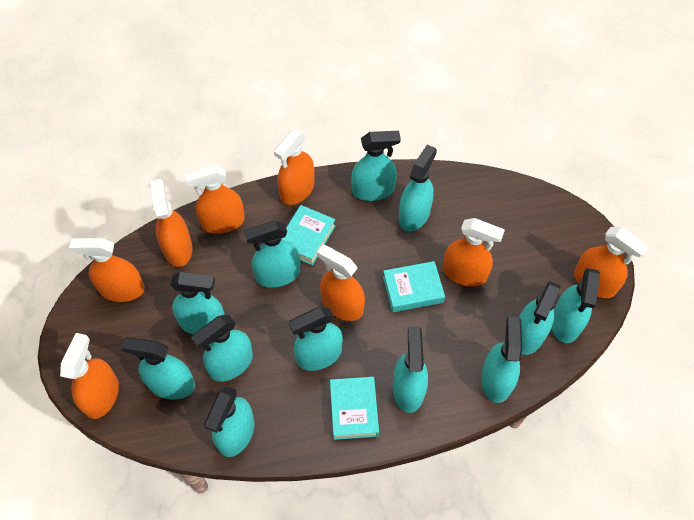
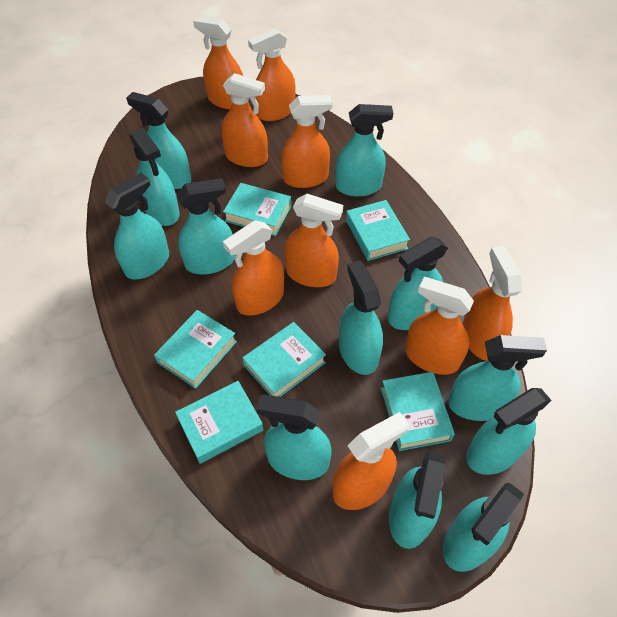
orange spray bottle: [60,333,119,419] [69,238,145,302] [150,179,193,267] [184,165,245,234] [274,130,315,205] [317,245,365,321] [443,218,505,287] [574,227,649,298] = 8 -> [193,16,243,109] [221,73,268,167] [223,220,284,316] [248,28,295,121] [281,95,333,188] [284,194,343,287] [332,412,409,510] [405,277,474,375] [462,246,523,361] = 9
turquoise book: [281,205,335,265] [330,377,379,440] [383,261,445,312] = 3 -> [154,310,237,389] [175,381,263,464] [223,183,291,236] [243,322,326,397] [346,200,410,261] [381,372,455,451] = 6

